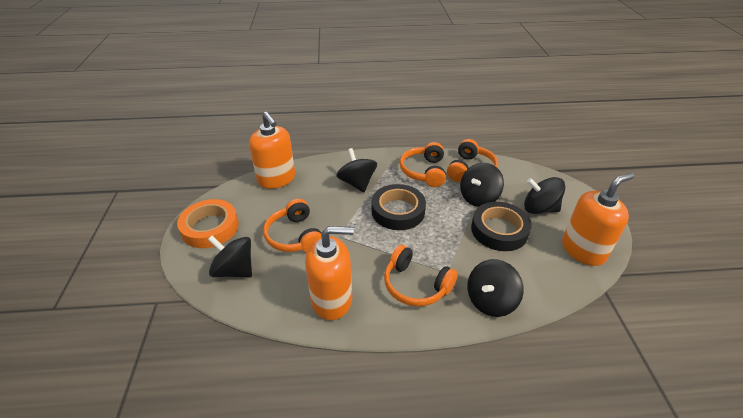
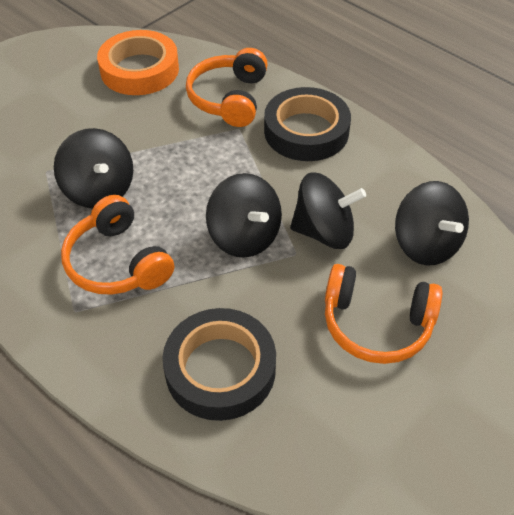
black spinning top: [208,236,252,278] [336,148,377,192] [460,163,504,207] [467,259,524,317] [524,177,565,214] = 5 -> [54,128,133,208] [206,173,282,258] [290,172,366,249] [395,181,469,265] = 4
orange headphones: [263,199,321,252] [384,245,458,307] [400,142,446,187] [447,139,498,182] = 4 -> [61,195,174,295] [186,48,268,127] [325,264,442,364] = 3
orange soap dispenser: [249,112,295,189] [305,226,354,320] [562,173,634,266] = 3 -> none = 0

